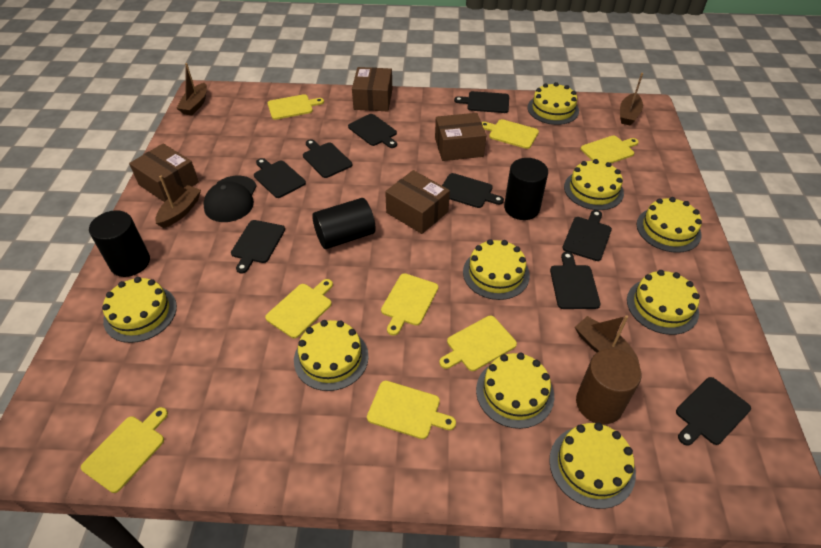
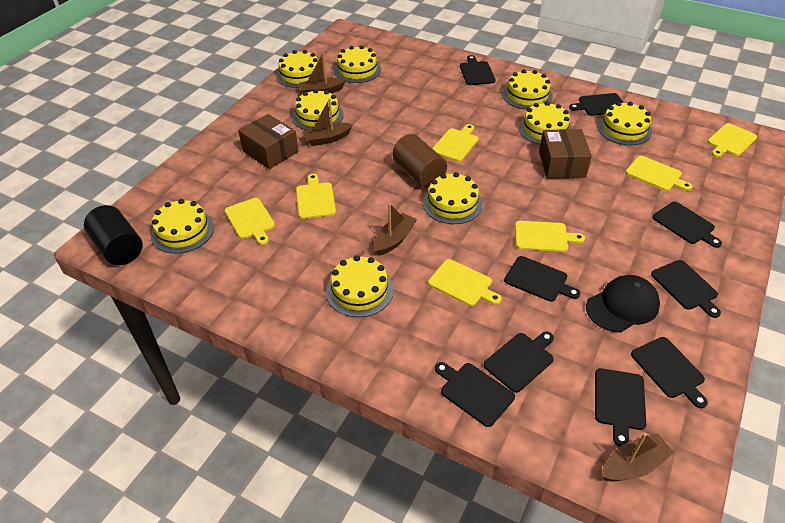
black cylinder: [89,210,150,277] [312,198,376,249] [504,158,548,220] = 3 -> [84,205,143,265] = 1
brown box: [129,143,199,202] [352,67,392,111] [385,170,450,234] [435,113,486,161] = 4 -> [238,114,299,169] [539,129,592,179] = 2
yellow cutting board: [81,407,168,493] [265,279,333,338] [268,94,324,120] [367,381,456,439] [381,273,438,336] [439,316,517,371] [482,119,539,149] [581,135,639,163] = 8 -> [225,198,275,245] [296,174,336,219] [428,259,502,306] [432,124,479,162] [515,221,585,252] [626,156,693,191] [708,123,757,158] = 7

